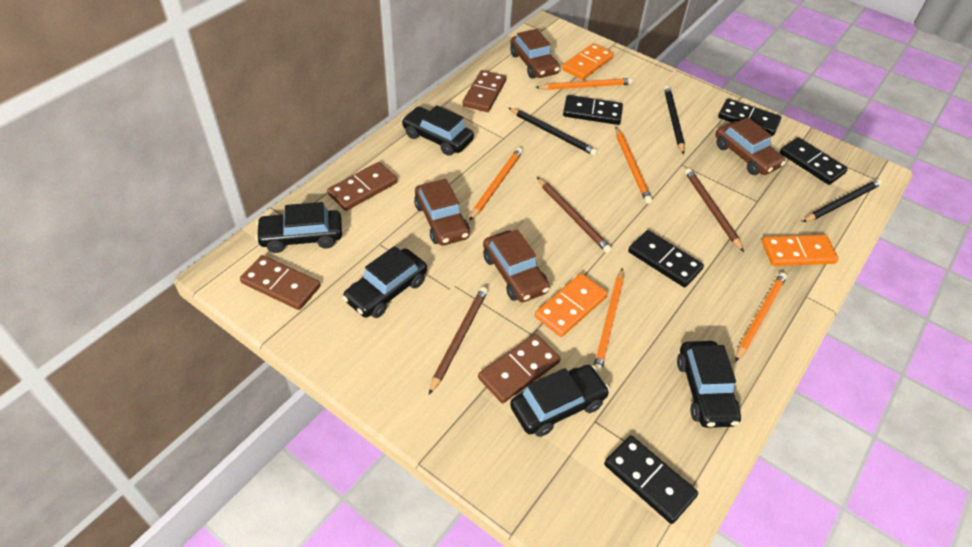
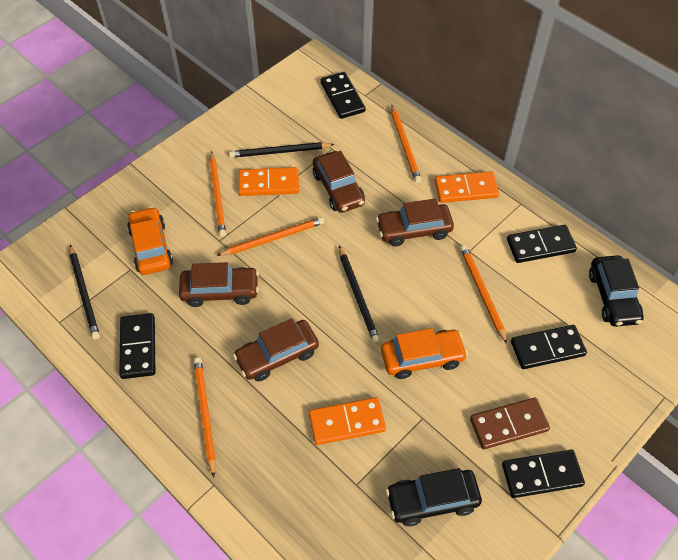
black car: [256,202,342,253] [342,246,427,318] [402,105,474,156] [510,365,610,437] [677,341,741,428] = 5 -> [386,468,482,526] [589,255,644,327] = 2
brown domino: [240,255,320,310] [327,162,397,211] [462,70,506,112] [478,334,561,403] = 4 -> [470,397,550,449] = 1
brown pencil: [429,287,488,395] [537,177,612,253] [685,168,744,252] = 3 -> none = 0
orange car: none = 0 -> [127,207,173,275] [381,328,468,379] = 2

